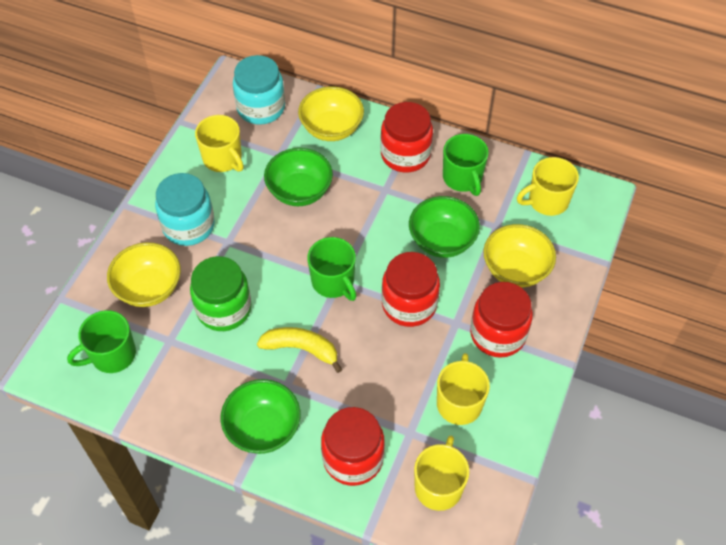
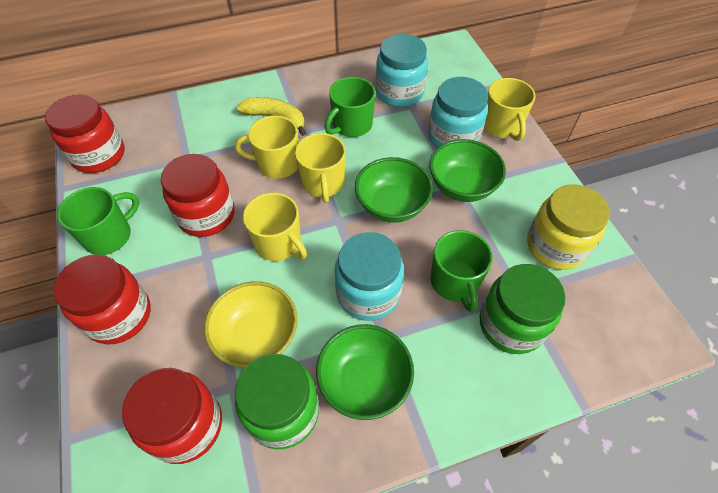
green jar: [190,256,252,331] = 1 -> [235,354,319,449] [479,264,565,354] = 2
turquoise jar: [155,173,215,246] [233,55,285,125] = 2 -> [335,232,404,321] [376,34,428,107] [428,77,488,148] = 3
yellow bowl: [107,242,181,307] [298,86,364,141] [483,224,556,287] = 3 -> [204,281,298,367] = 1
yellow jar: none = 0 -> [527,185,610,270] = 1

